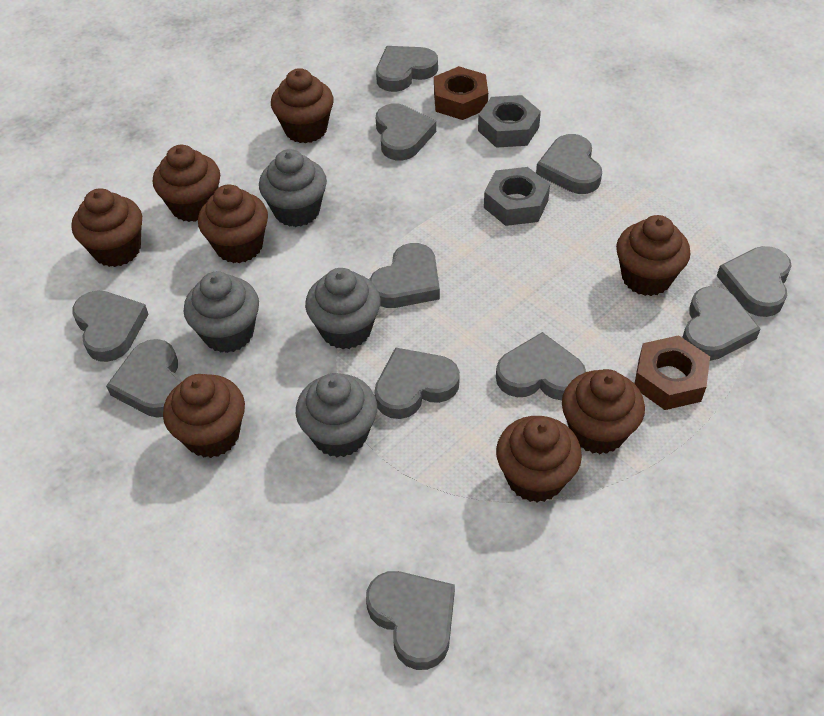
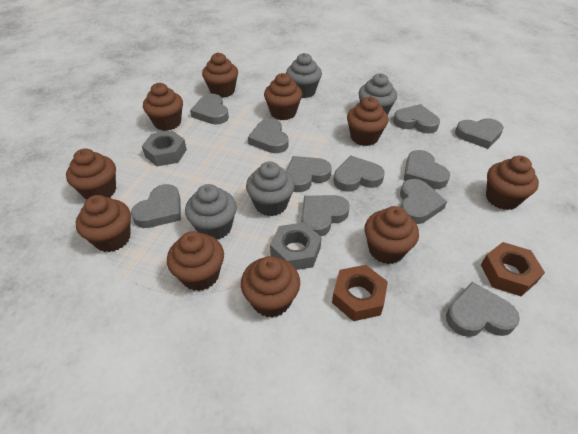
brown cupcake: [71,188,142,267] [153,145,220,222] [163,374,245,458] [198,184,268,263] [271,68,334,143] [496,416,582,503] [562,369,645,454] [616,215,690,296] = 8 -> [66,149,116,200] [76,195,131,252] [143,83,183,131] [167,231,224,291] [202,53,238,98] [241,256,300,317] [264,73,302,120] [347,97,388,146] [365,206,419,264] [486,156,539,210] = 10

